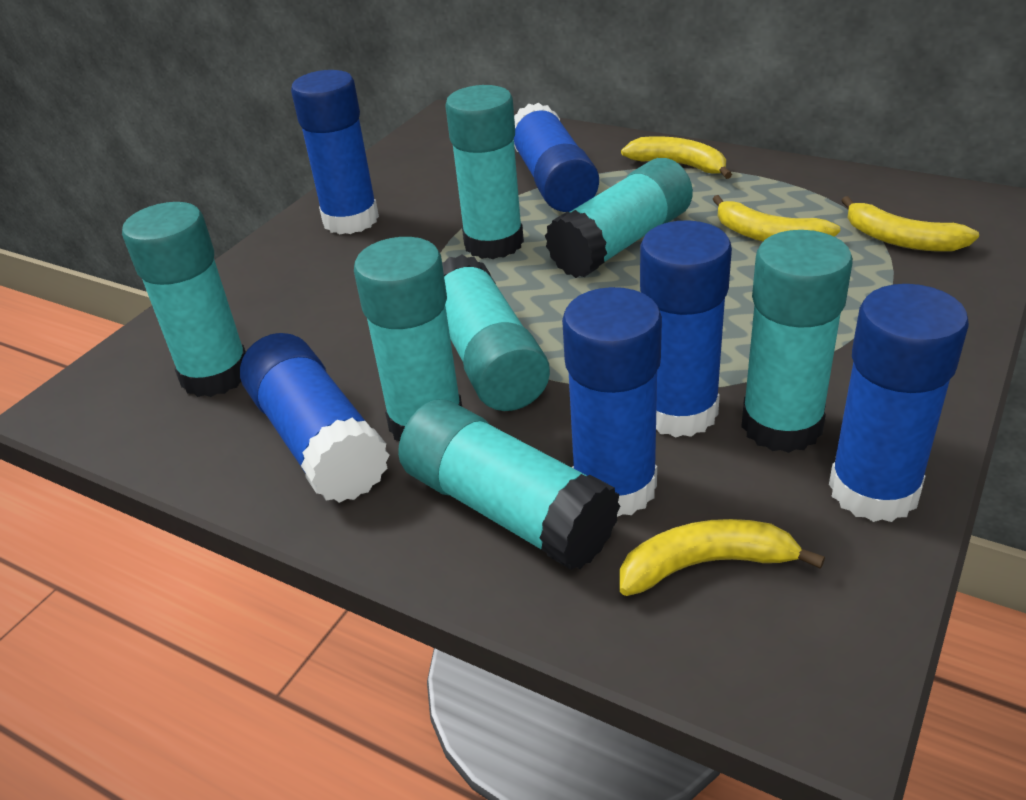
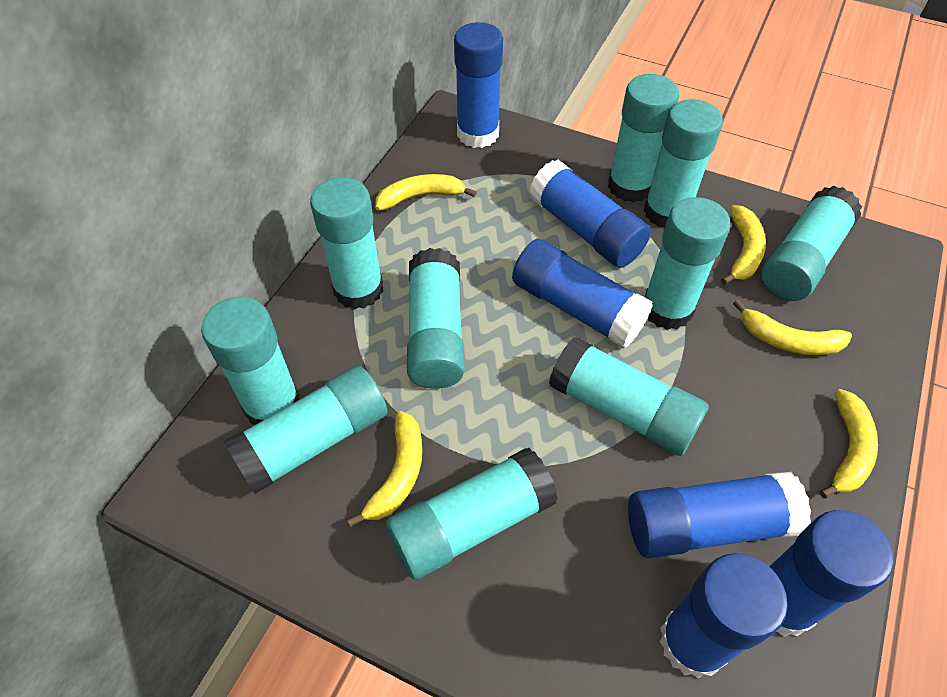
turquoise glue stick: [122,202,246,397] [354,237,462,441] [398,399,620,570] [442,255,550,411] [445,85,524,259] [545,158,693,278] [741,230,853,453] = 7 -> [201,297,299,425] [223,365,387,494] [310,177,383,309] [386,448,558,580] [407,248,465,389] [549,337,709,456] [608,74,679,203] [644,99,723,228] [645,197,730,330] [761,186,862,301] = 10
yellow banana: [620,519,825,596] [621,136,732,179] [712,195,840,242] [841,196,979,252] = 4 -> [347,411,422,527] [375,174,477,211] [721,205,766,285] [733,300,852,355] [820,389,878,498] = 5

